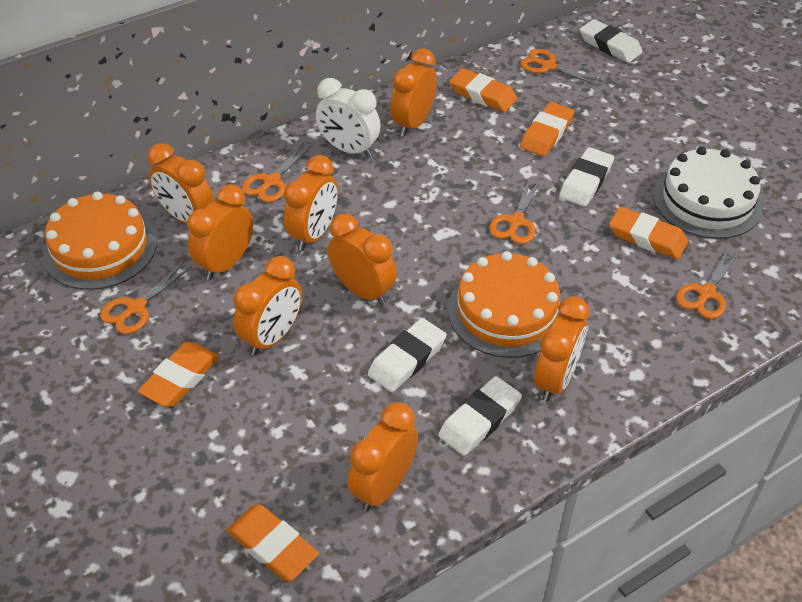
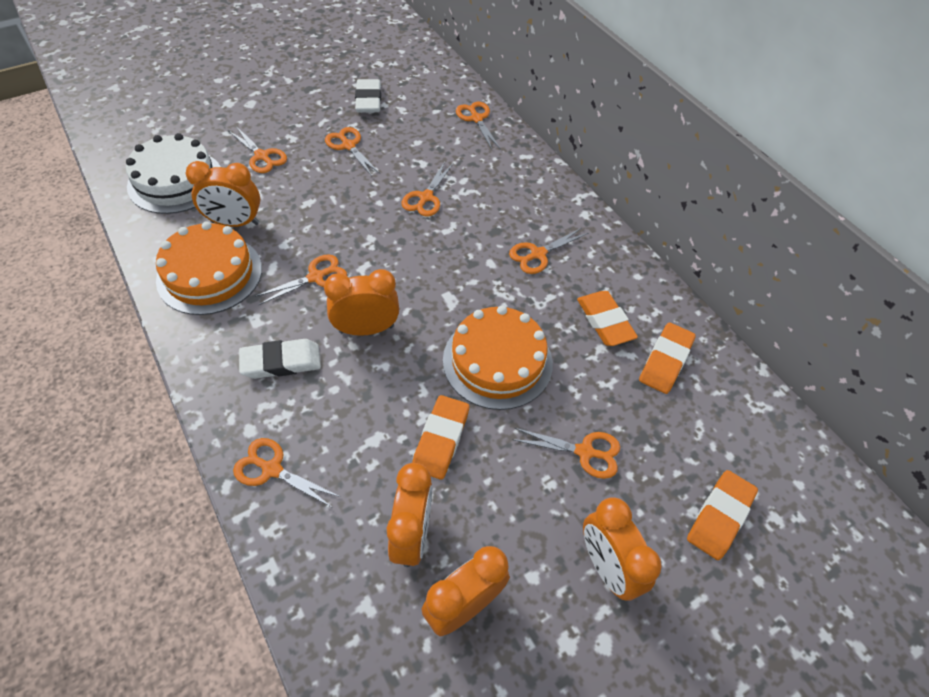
orange clock: [148,143,214,224] [187,184,253,280] [233,256,302,356] [284,155,338,251] [328,214,397,305] [347,402,418,512] [390,48,437,137] [534,296,589,402] = 8 -> [185,161,260,227] [324,269,399,336] [387,463,432,567] [421,546,510,636] [583,498,662,600] = 5
orange eraser: [138,342,220,407] [226,504,319,581] [449,68,517,112] [520,102,574,157] [609,207,688,259] = 5 -> [412,395,469,480] [577,291,638,346] [639,322,696,394] [687,470,758,560] = 4
orange scissors: [100,262,192,334] [242,142,313,202] [489,178,541,244] [520,49,604,86] [676,249,740,319] = 5 -> [229,126,287,173] [233,438,340,508] [254,254,347,305] [325,127,380,176] [401,162,454,217] [456,102,500,149] [509,228,588,274] [512,428,620,479] = 8
white clock: [316,78,381,158] = 1 -> none = 0
white eraser: [368,318,447,392] [438,376,522,456] [559,147,614,207] [580,19,643,63] = 4 -> [239,339,321,379] [355,79,381,112] = 2

